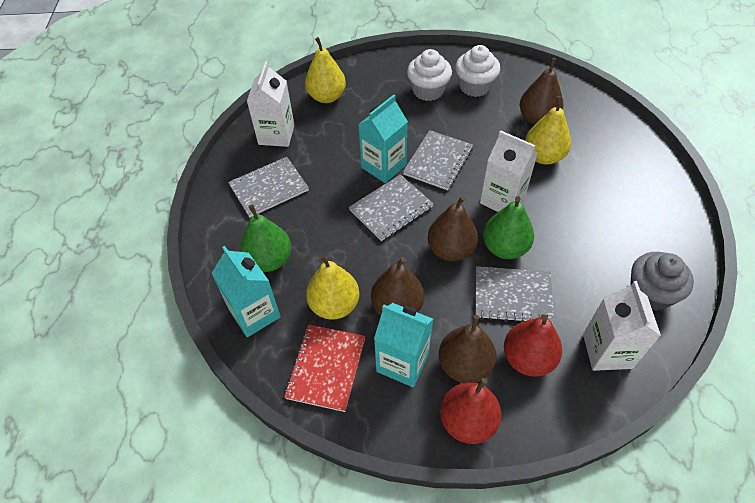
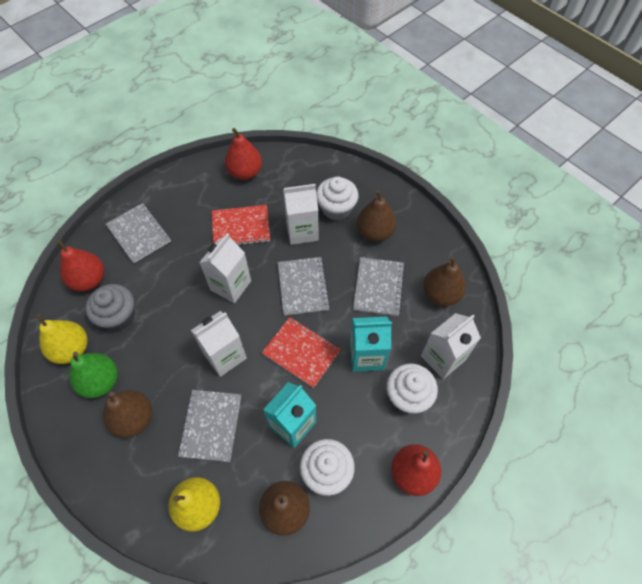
green pear: [240,205,291,272] [483,196,534,259] = 2 -> [69,352,118,398] = 1
red notebook: [284,325,365,412] = 1 -> [212,205,270,245] [262,317,341,388] = 2
red pear: [440,378,501,444] [504,314,562,377] = 2 -> [57,240,104,291] [225,128,262,180] [391,444,441,496] = 3
turquoise carton: [211,246,281,337] [358,95,408,183] [374,303,433,387] = 3 -> [263,382,316,448] [350,317,392,372] = 2
white carton: [247,61,295,147] [480,130,538,212] [583,281,661,371] = 3 -> [191,311,247,377] [199,233,251,303] [283,184,318,245] [421,313,481,379] = 4
white cupcake: [407,49,452,101] [455,45,500,97] = 2 -> [300,439,355,496] [316,177,359,220] [387,363,438,413] = 3
yellow pear: [305,37,346,103] [306,254,359,320] [525,96,571,165] = 3 -> [36,314,88,364] [168,477,220,532] = 2

